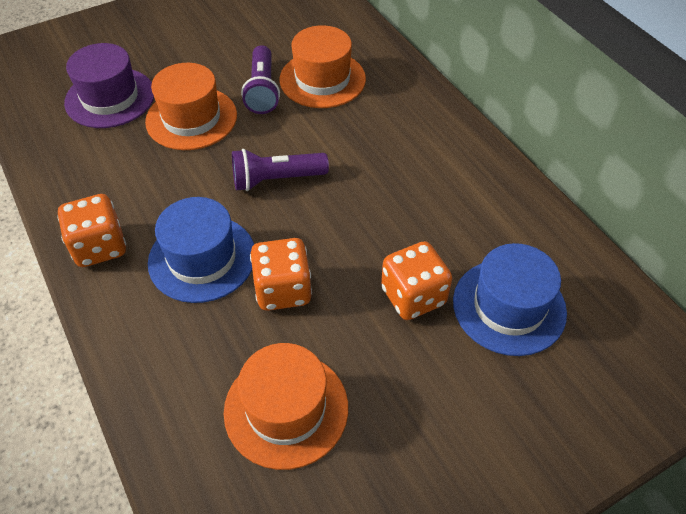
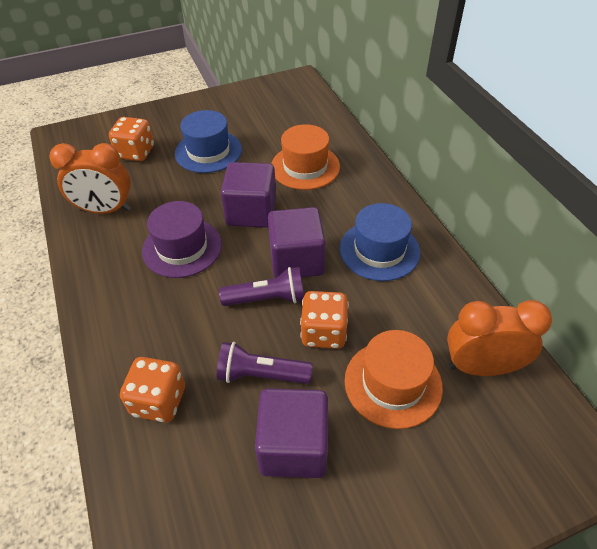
orange clock: none = 0 -> [49,143,131,214] [447,300,552,376] = 2
orange hat: [145,63,237,150] [224,343,348,470] [279,25,366,108] = 3 -> [271,124,340,190] [345,330,443,429] = 2
purple cube: none = 0 -> [221,162,276,228] [255,388,328,478] [268,207,326,278] = 3

